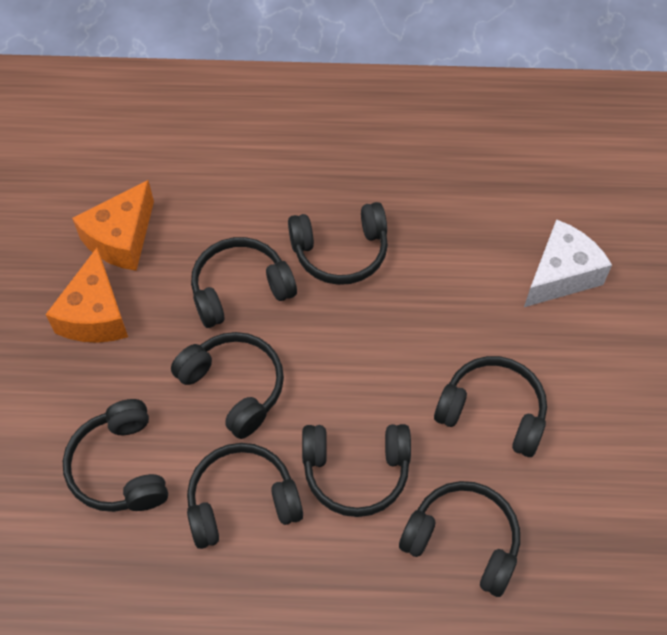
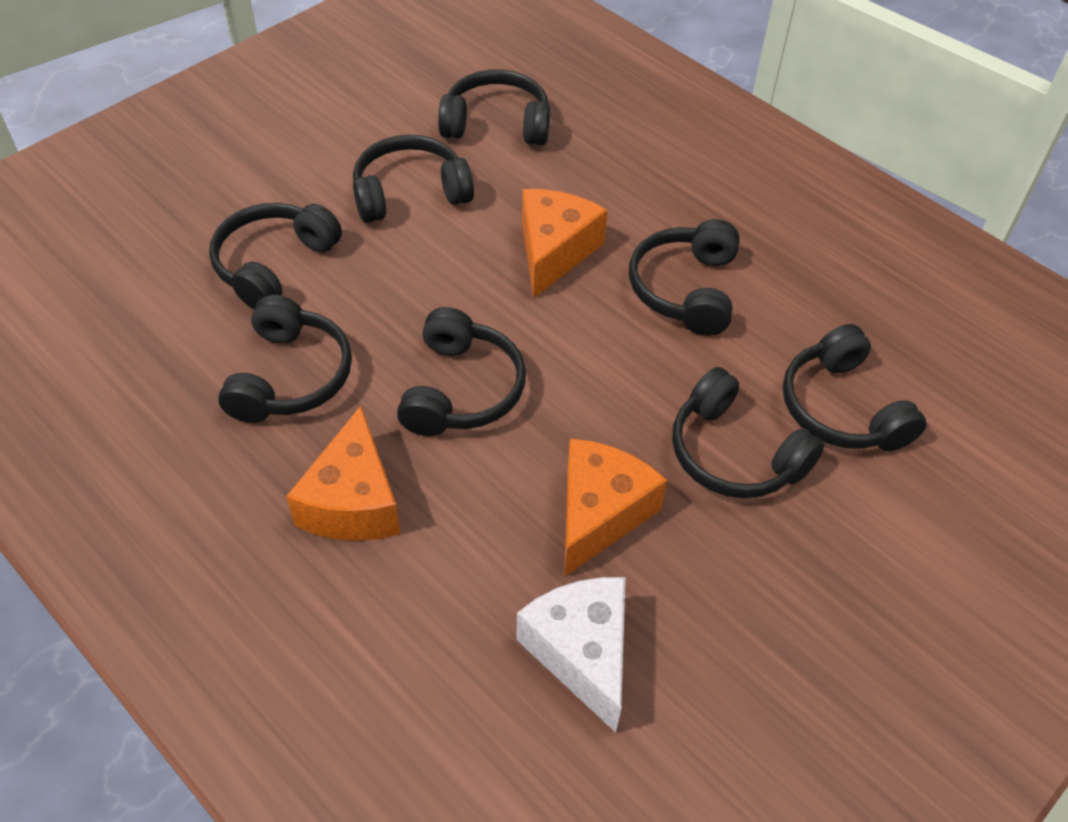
orange cheese: [45,248,128,343] [72,180,154,271] = 2 -> [286,406,400,541] [522,189,607,298] [564,438,667,577] = 3

